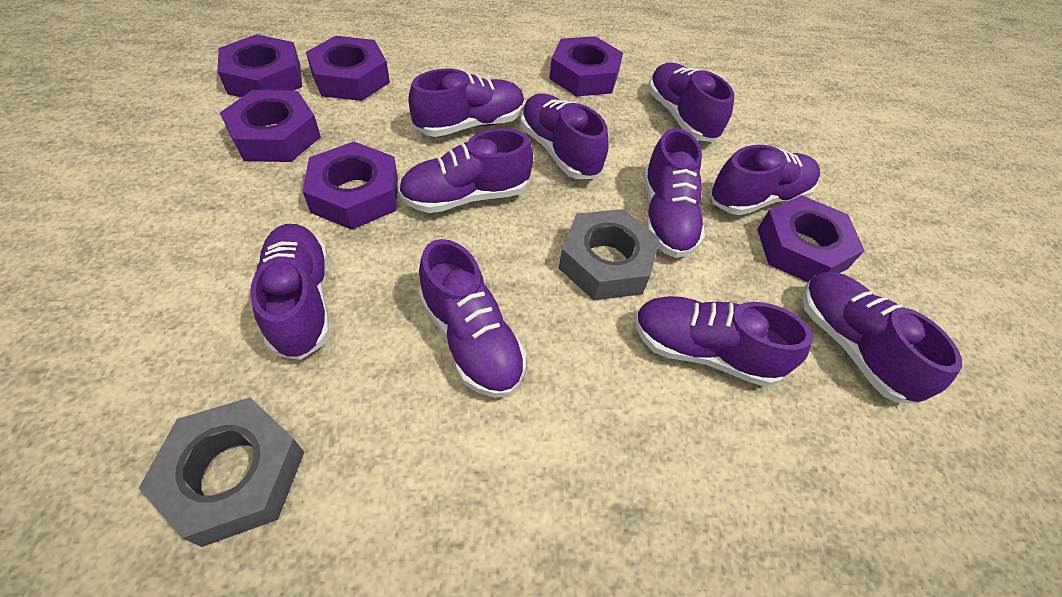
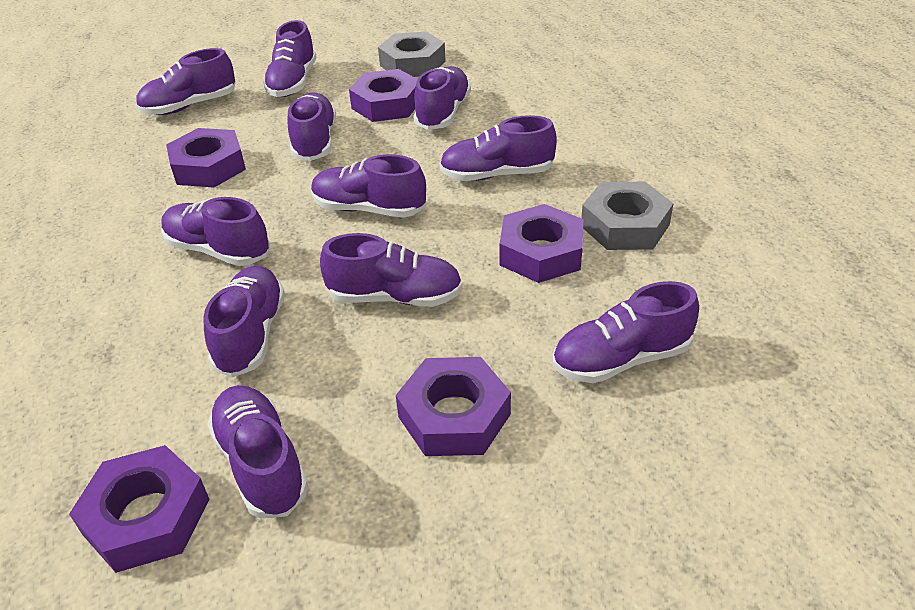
purple nut: [218,34,302,97] [220,90,321,162] [303,142,398,230] [306,36,390,101] [549,36,623,97] [757,196,865,282] = 6 -> [69,445,210,573] [166,128,246,188] [349,69,417,122] [396,357,511,456] [500,204,583,283] = 5
purple shoe: [250,224,330,360] [398,128,533,213] [408,69,525,137] [419,239,526,398] [520,93,609,179] [634,296,813,387] [643,128,705,258] [648,63,734,142] [710,145,820,215] [802,272,962,404] = 10 -> [136,48,235,115] [161,197,270,266] [204,266,285,377] [207,385,308,518] [263,20,317,97] [287,92,336,161] [311,154,426,218] [320,233,462,307] [413,66,471,130] [439,115,557,181] [553,281,699,383] = 11

